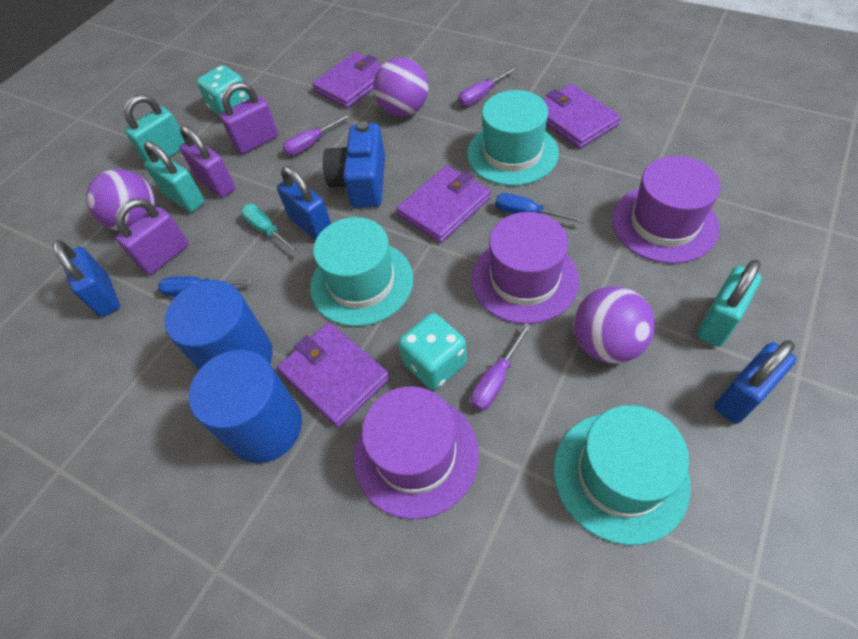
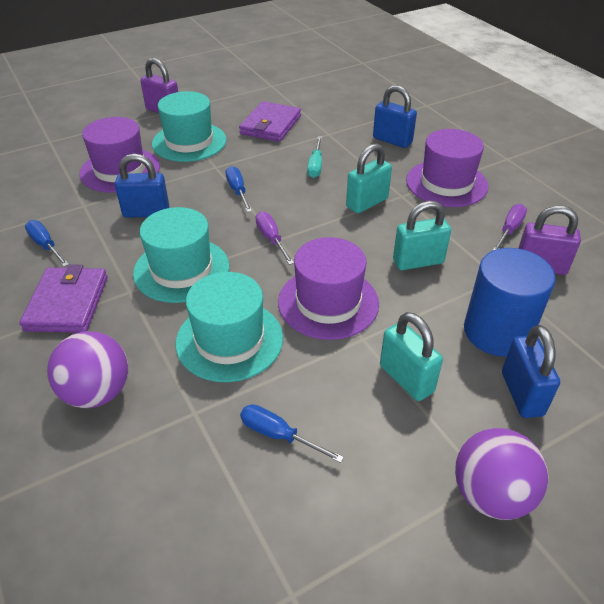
blue camera: [323,121,385,208] = 1 -> none = 0
blue cylinder: [164,280,273,370] [189,350,302,463] = 2 -> [464,248,556,357] = 1
blue screwdriver: [158,276,253,297] [495,193,586,224] = 2 -> [25,220,69,267] [226,166,252,212] [240,404,344,463] = 3
purple ball: [86,169,156,231] [373,57,429,117] [573,286,655,364] = 3 -> [47,331,128,408] [455,428,548,520] = 2
purple padlock: [115,198,189,275] [179,125,236,198] [220,82,279,154] = 3 -> [140,58,178,113] [518,205,581,275] = 2
purple screwdriver: [283,113,352,155] [458,66,518,106] [471,323,532,411] = 3 -> [256,211,294,265] [493,204,527,250] = 2
purple wallet: [277,322,390,428] [312,52,383,109] [396,166,491,243] [543,84,621,149] = 4 -> [19,264,108,333] [239,101,301,142] = 2
turquoise dice: [197,65,250,116] [398,313,467,390] = 2 -> none = 0

